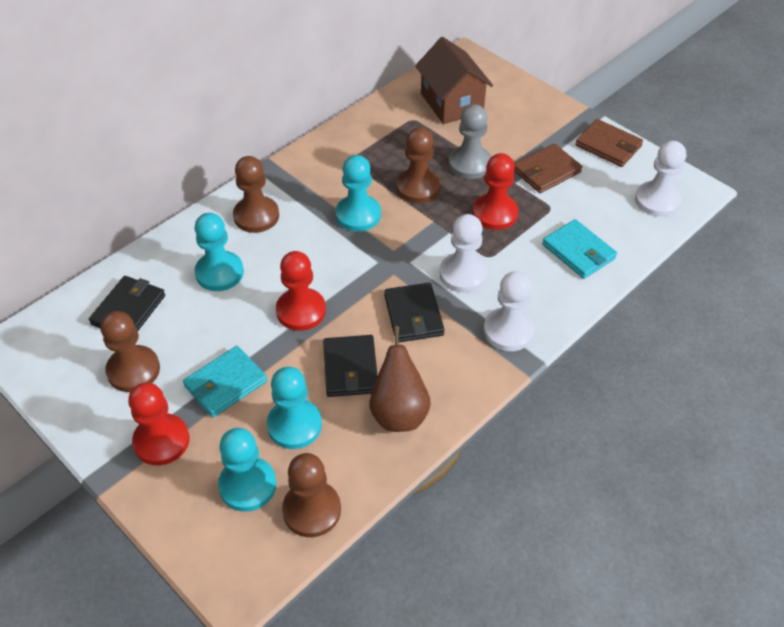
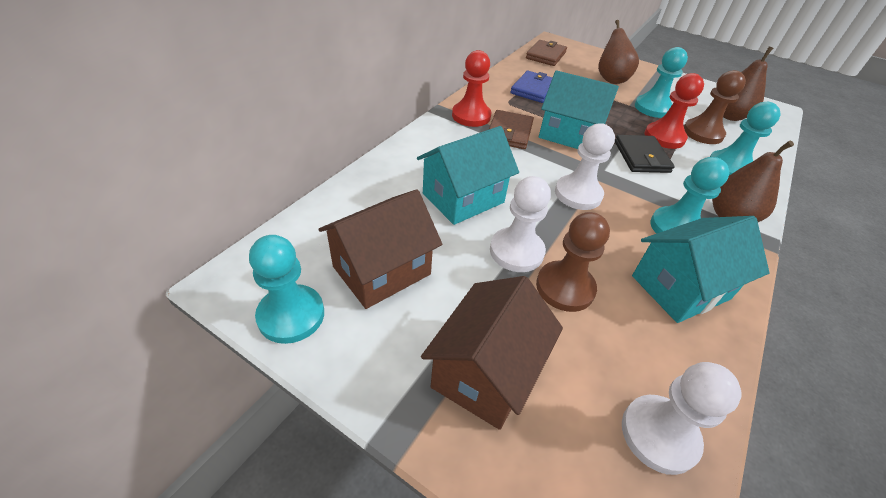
black wallet: [89,276,165,331] [323,335,378,397] [384,283,445,342] = 3 -> [615,135,675,173] = 1
blue wallet: none = 0 -> [510,71,553,103] = 1
brown house: [415,37,493,124] = 1 -> [318,189,442,309] [421,276,563,430] = 2
brown pawn: [100,311,160,392] [233,156,279,233] [282,453,341,537] [396,127,441,203] = 4 -> [536,212,610,312] [684,70,746,144] = 2
brown pear: [369,326,431,432] = 1 -> [598,20,639,84] [712,140,794,222] [723,47,773,121] = 3
grey pawn: [449,104,492,179] = 1 -> none = 0
red pawn: [128,383,189,466] [276,251,326,331] [472,153,519,230] = 3 -> [452,50,491,127] [644,73,704,149] = 2
turquoise house: none = 0 -> [417,126,519,225] [539,70,619,149] [632,216,770,323] = 3
turquoise wallet: [183,346,267,417] [542,219,617,279] = 2 -> none = 0

